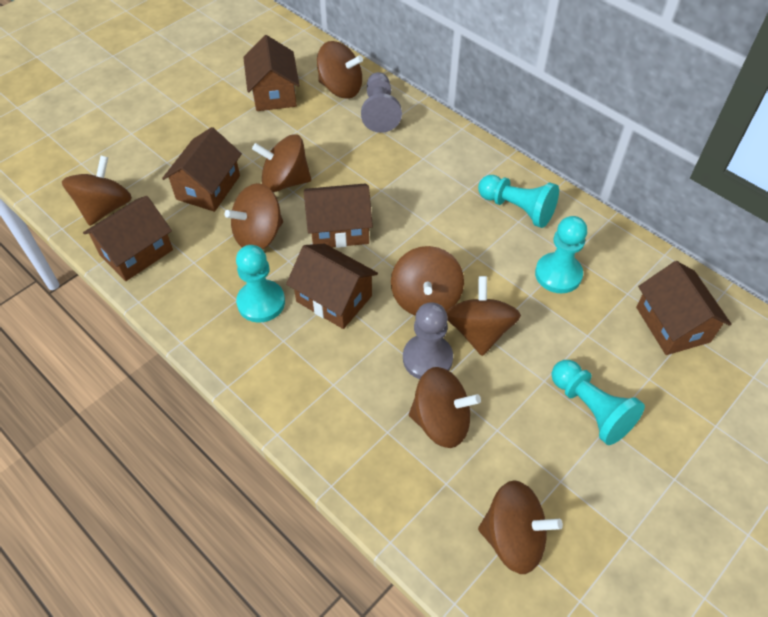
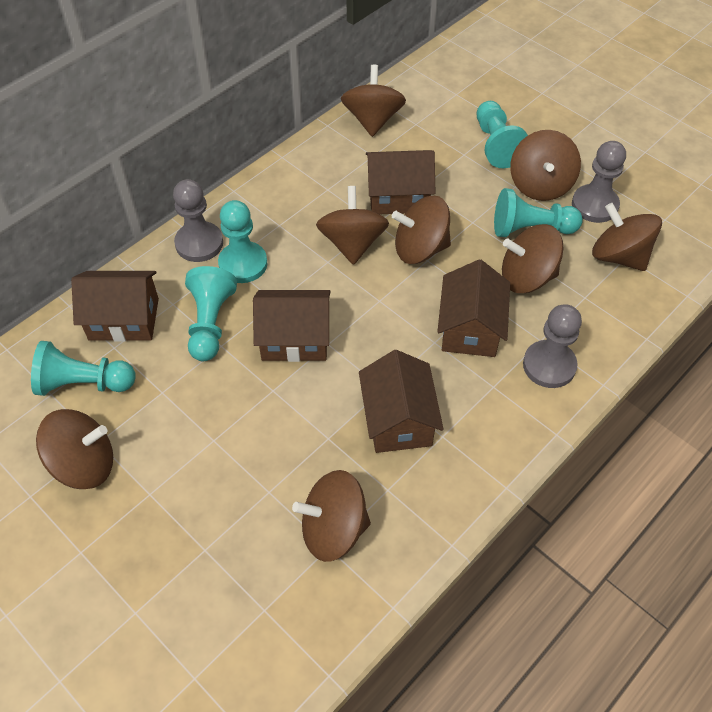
brown house: [83,196,173,281] [162,127,242,212] [243,35,299,111] [286,244,378,329] [304,183,373,248] [636,261,732,355] = 6 -> [71,271,159,342] [253,290,330,362] [359,350,444,453] [366,150,435,214] [437,259,510,357] = 5
grey pawn: [361,72,402,133] [403,302,453,379] = 2 -> [173,179,223,262] [523,304,582,388] [572,141,626,223] = 3
turquoise pawn: [236,245,285,323] [478,175,559,228] [535,216,587,293] [551,360,645,445] = 4 -> [31,341,135,396] [185,266,237,361] [218,200,268,283] [477,101,528,168] [494,188,583,237] = 5

